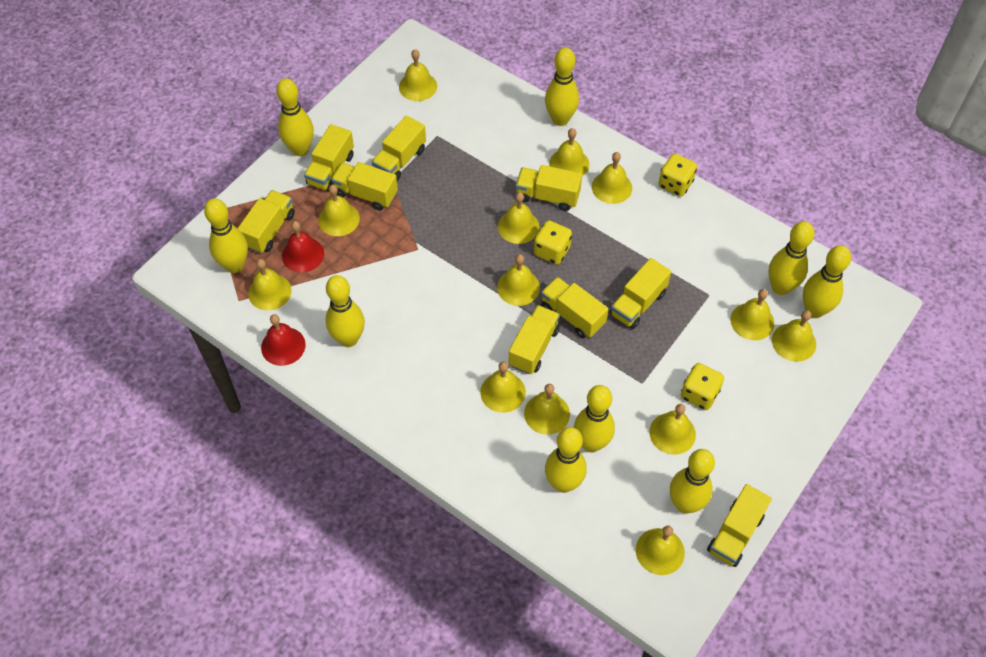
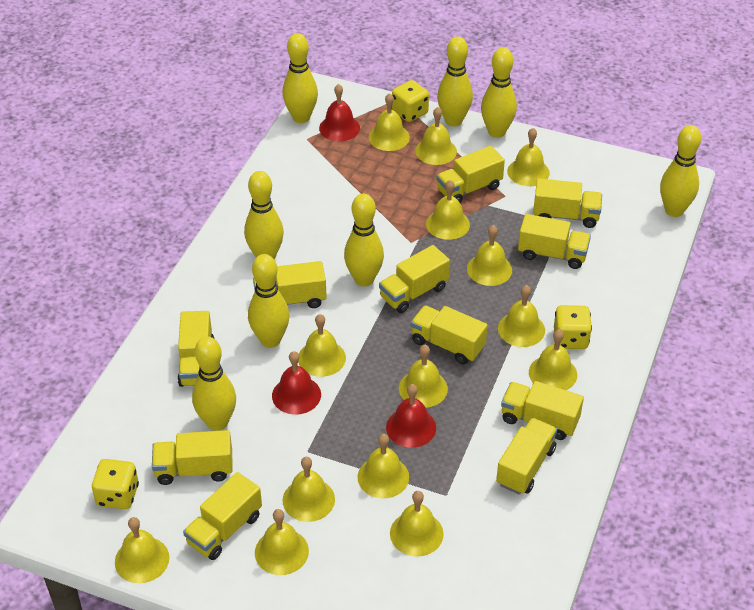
red bell: [261,314,306,366] [282,221,324,273] = 2 -> [272,351,321,415] [319,84,360,141] [386,384,436,448] = 3
yellow bell: [248,259,291,310] [318,185,360,236] [399,49,437,101] [480,362,526,413] [497,254,540,306] [498,192,539,244] [524,384,570,435] [549,128,589,176] [592,152,632,204] [636,526,685,575] [649,404,696,455] [730,289,774,340] [772,310,816,362] = 13 -> [115,517,169,583] [255,509,309,575] [283,457,335,522] [298,314,346,377] [358,434,409,498] [369,93,410,151] [390,491,443,557] [399,345,448,408] [415,107,457,165] [426,180,470,240] [467,225,512,286] [498,285,545,347] [507,128,550,186] [529,330,577,390] = 14
yellow bowling pin: [204,198,248,273] [276,78,314,156] [325,275,365,347] [545,48,579,126] [545,427,587,493] [574,385,615,452] [670,449,715,514] [769,221,814,295] [803,245,851,318] = 9 -> [192,336,236,431] [244,171,284,259] [248,254,289,348] [283,33,318,123] [344,194,384,287] [437,36,473,127] [481,47,517,138] [660,125,701,217] = 8
yellow truck: [237,190,295,253] [304,124,354,191] [331,162,398,211] [372,116,426,181] [509,305,560,374] [516,165,582,211] [541,277,608,338] [610,258,671,329] [707,484,772,567] = 9 -> [152,430,233,485] [178,311,214,387] [183,472,262,560] [253,261,327,308] [379,245,450,313] [411,305,488,364] [436,146,505,203] [496,418,557,495] [501,381,584,440] [518,214,591,269] [533,178,602,228] = 11

